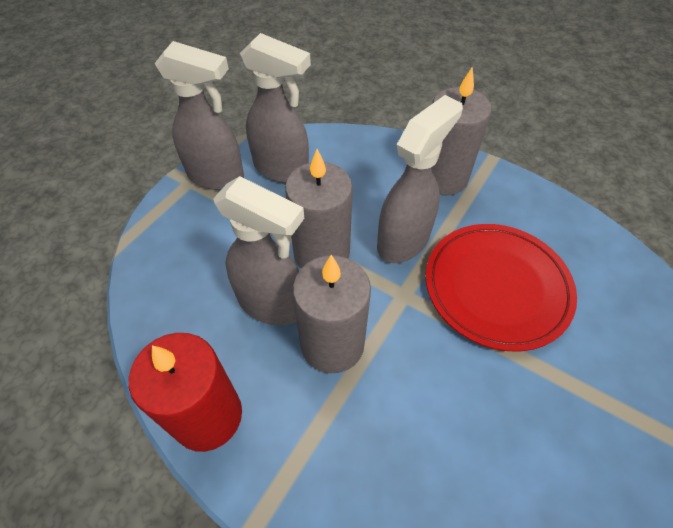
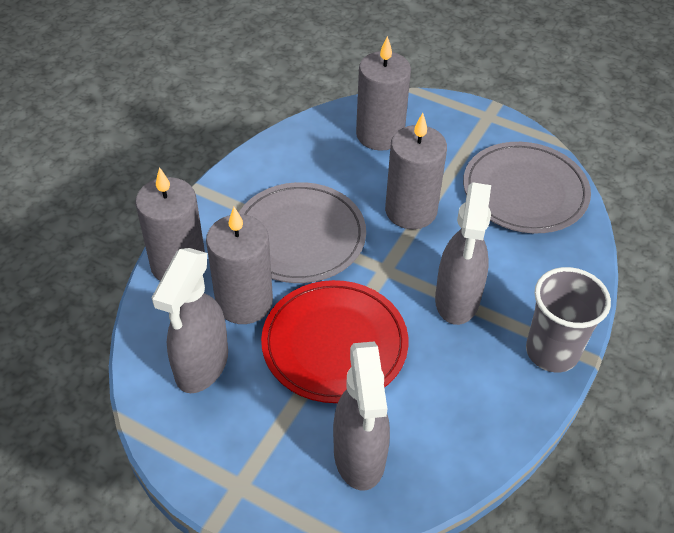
grey candle: [285,149,353,268] [292,255,371,373] [431,68,491,196] = 3 -> [135,167,205,281] [206,207,273,324] [356,36,411,151] [385,113,447,229] = 4
grey cup: none = 0 -> [526,267,611,372] = 1
grey plate: none = 0 -> [239,182,366,283] [463,142,591,233] = 2
grey spray bottle: [154,41,244,190] [213,176,304,326] [240,33,311,183] [377,95,463,263] = 4 -> [152,248,228,393] [333,342,390,491] [435,182,491,325] = 3
red candle: [129,333,242,452] = 1 -> none = 0

